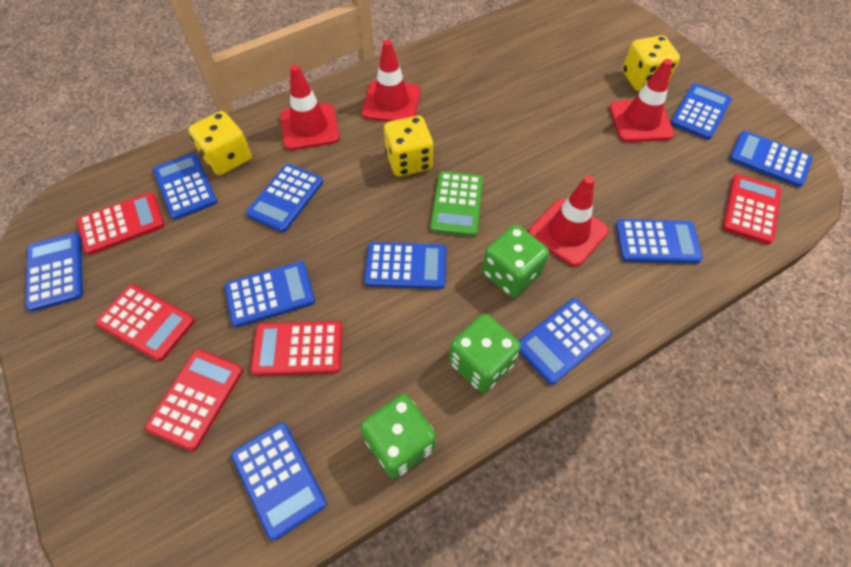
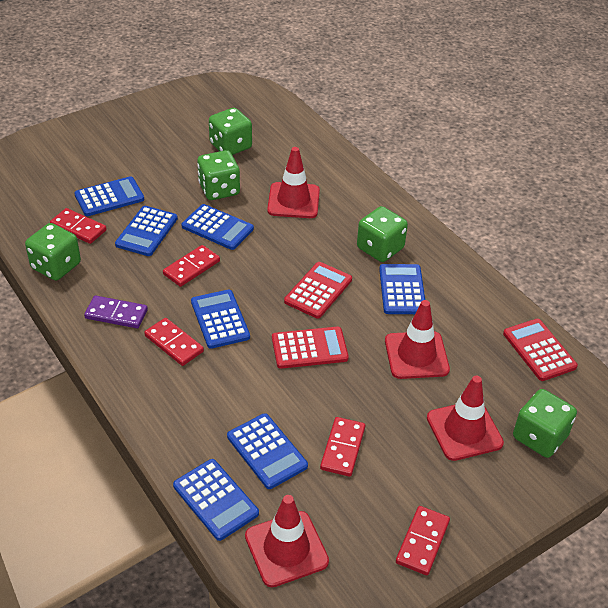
blue calculator: [26,232,83,312] [153,153,217,220] [224,261,315,327] [231,422,327,541] [246,164,323,232] [364,242,446,289] [519,298,612,385] [616,219,703,264] [670,83,732,140] [729,131,812,187] = 10 -> [74,176,144,216] [115,206,178,256] [173,459,259,541] [182,204,254,250] [191,289,250,349] [227,413,308,489] [379,264,425,314] = 7
green calculator: [430,171,483,236] = 1 -> none = 0
green dice: [360,394,436,479] [449,314,521,393] [482,225,549,298] = 3 -> [25,223,81,281] [197,150,240,200] [209,108,252,155] [357,206,408,262] [513,389,577,458] = 5
purple domino: none = 0 -> [84,296,148,328] = 1
red calculator: [77,192,165,255] [96,284,195,361] [145,349,243,451] [250,321,342,376] [722,174,781,244] = 5 -> [272,327,349,369] [284,262,352,319] [503,319,578,381] = 3
red domino: none = 0 -> [50,208,107,244] [144,318,204,366] [163,245,220,287] [320,417,365,477] [396,506,450,575] = 5
yellow dice: [188,111,252,176] [384,116,434,177] [622,35,680,91] = 3 -> none = 0

